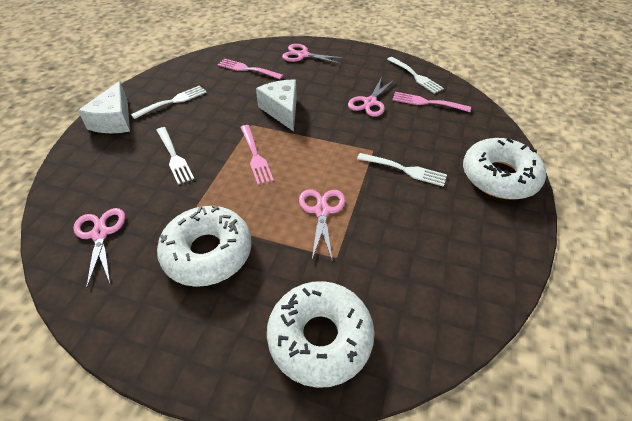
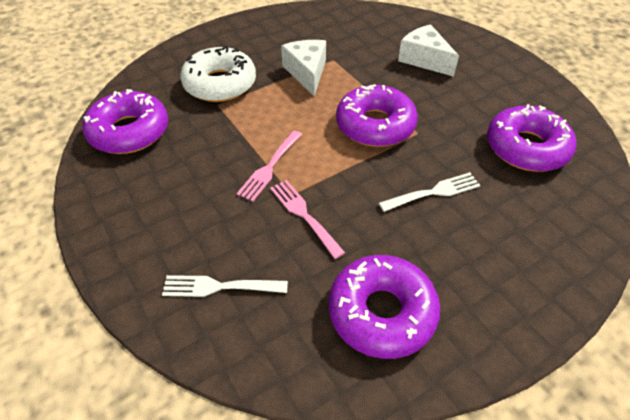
pink fork: [218,59,283,79] [240,125,274,185] [392,92,471,112] = 3 -> [237,131,302,201] [270,180,345,259] = 2
pink scissors: [73,208,125,289] [282,44,344,64] [299,189,345,262] [348,77,395,117] = 4 -> none = 0
purple donut: none = 0 -> [82,89,168,154] [329,255,440,359] [336,84,418,147] [487,104,576,172] = 4
white donut: [157,205,252,287] [267,281,375,388] [463,138,546,200] = 3 -> [180,45,256,102] = 1
white fork: [131,85,207,119] [156,127,194,185] [357,153,447,187] [387,57,444,94] = 4 -> [162,275,288,297] [379,172,480,212] = 2

